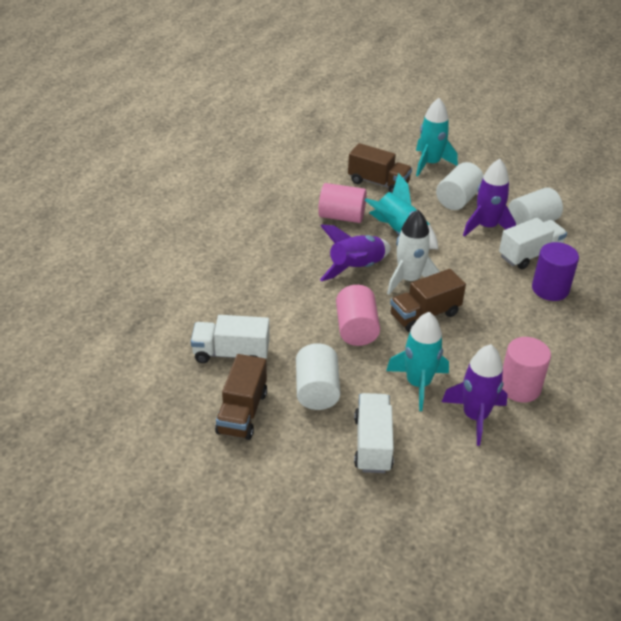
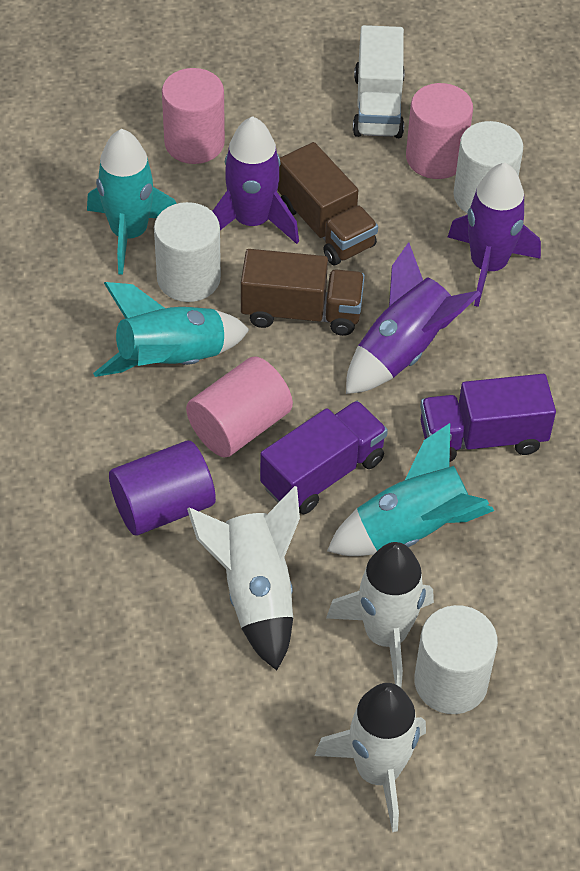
brown truck: [215,354,267,440] [348,143,412,193] [390,269,466,332] = 3 -> [241,249,365,336] [278,142,378,265] = 2
purple truck: none = 0 -> [260,401,388,515] [420,374,556,462] = 2
white rocket: [387,210,440,295] = 1 -> [187,486,300,670] [315,683,426,832] [326,542,434,688] = 3
white truck: [191,315,270,363] [354,393,394,473] [499,218,567,269] = 3 -> [353,25,405,138] = 1

